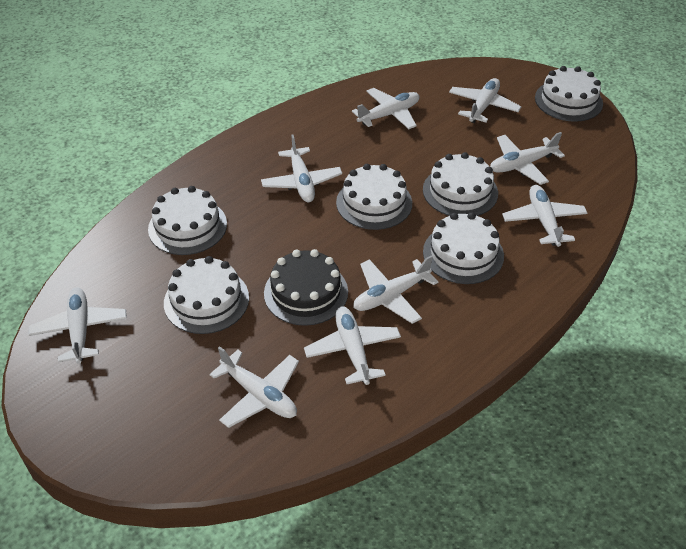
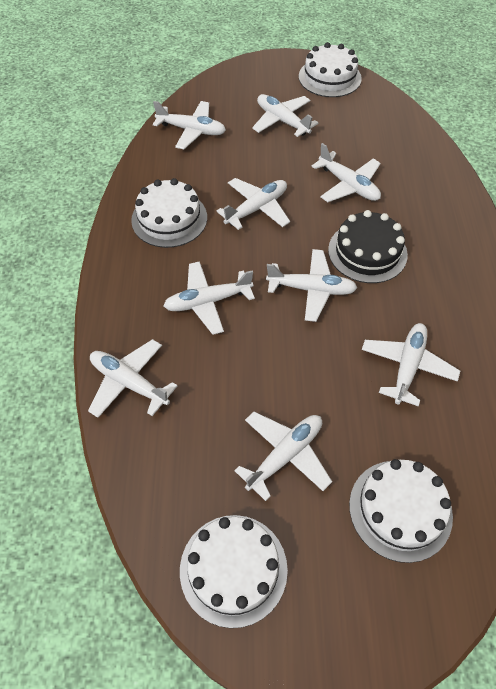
white cake: [148,186,227,255] [164,256,249,334] [336,164,412,230] [423,152,498,216] [423,212,504,284] [535,66,603,122] = 6 -> [131,178,207,248] [180,515,288,628] [299,42,362,97] [349,459,453,563] = 4

